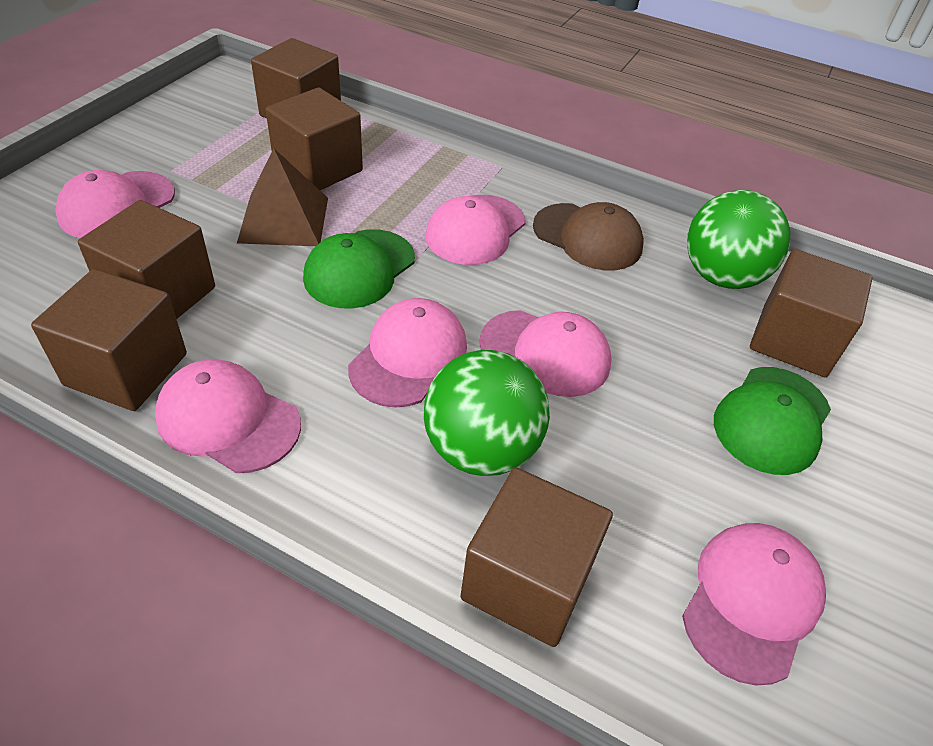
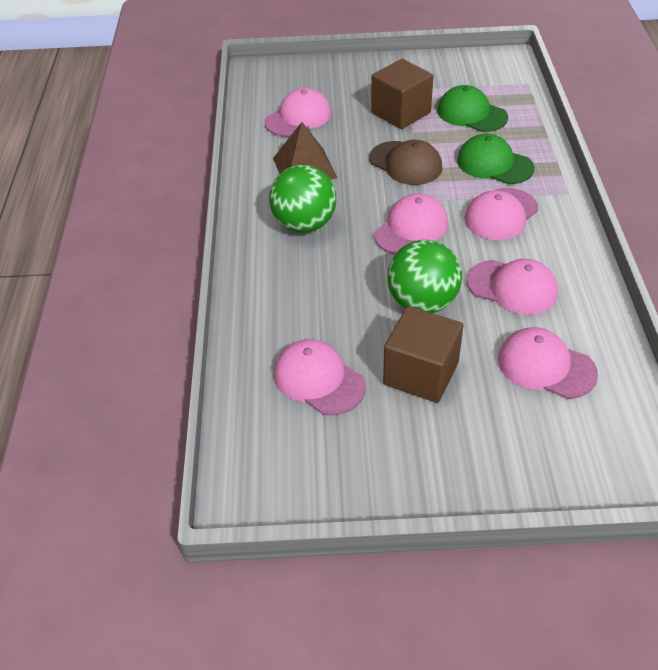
brown cube: [31,269,187,411] [78,200,215,319] [251,38,341,119] [266,88,363,190] [460,468,613,647] [750,249,873,377] = 6 -> [371,59,433,129] [383,306,463,403] = 2

